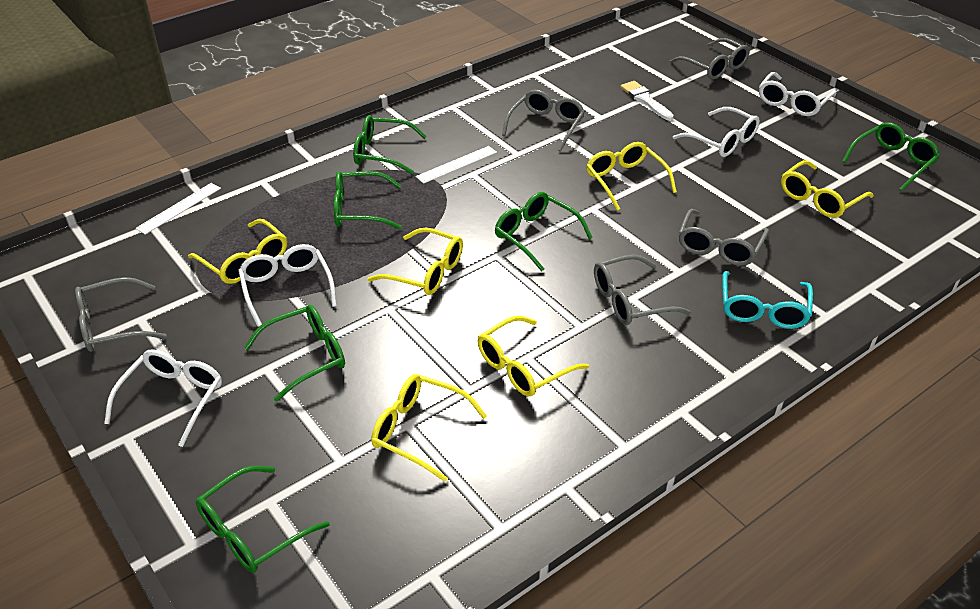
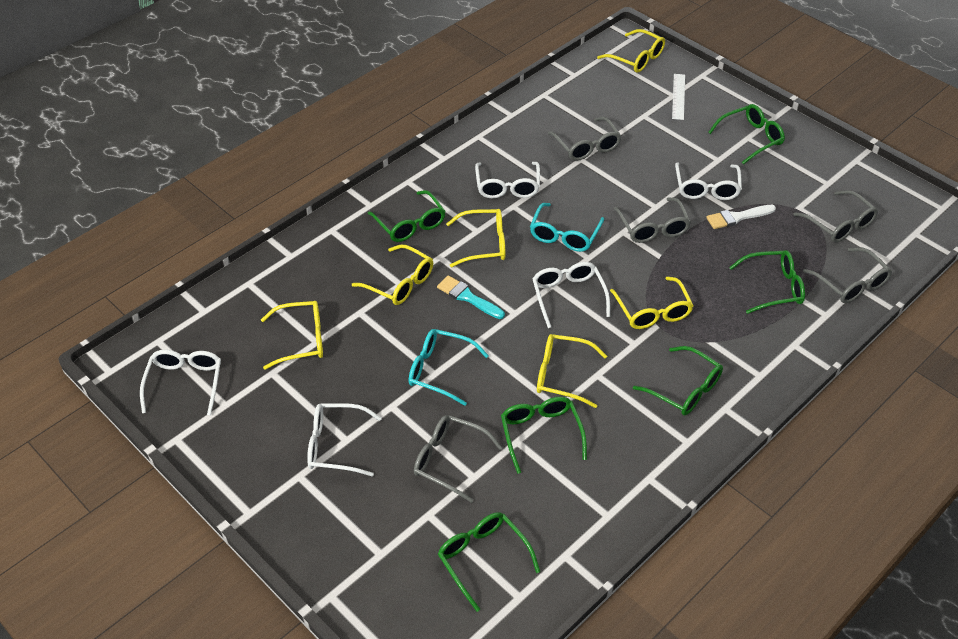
turquoise brush: none = 0 -> [437,275,505,319] = 1
turquoise glasses: [722,271,813,329] = 1 -> [408,329,489,406] [530,203,604,252] = 2
white glasses: [104,349,222,447] [238,244,337,327] [673,107,760,157] [759,72,836,116] = 4 -> [140,350,221,415] [307,403,382,477] [475,162,540,198] [532,262,610,328] [675,162,742,200] = 5
white ruler: [135,183,221,235] [416,146,497,184] = 2 -> [672,74,685,120] = 1

